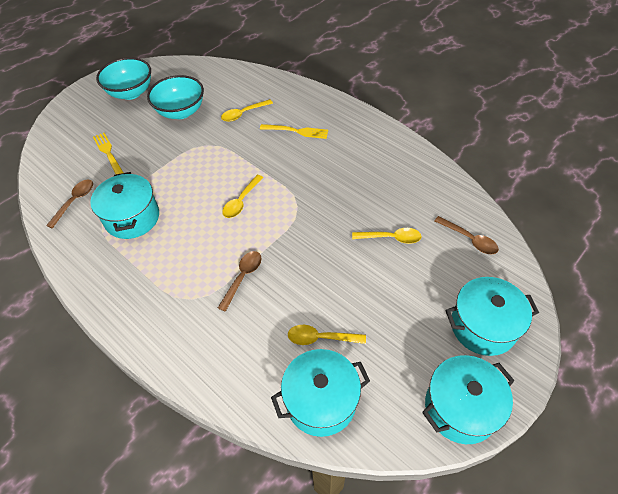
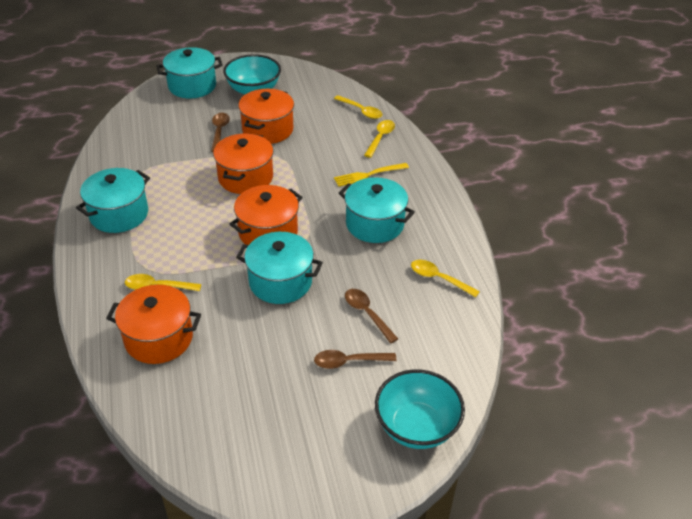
orange pot: none = 0 -> [106,285,201,364] [213,133,273,194] [230,185,303,245] [238,89,294,144] = 4
yellow fork: [93,133,124,174] [260,124,328,139] = 2 -> [334,163,409,187] = 1

